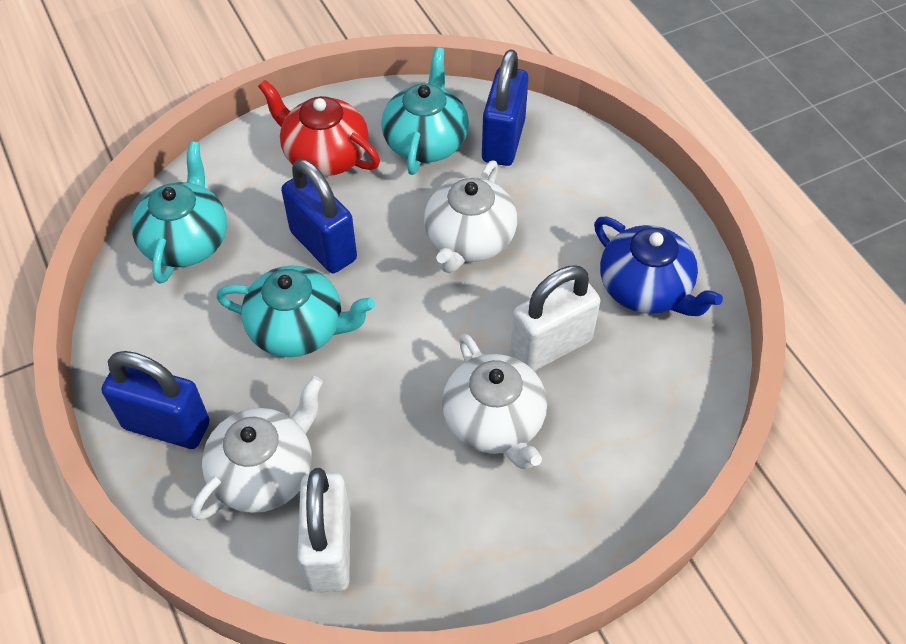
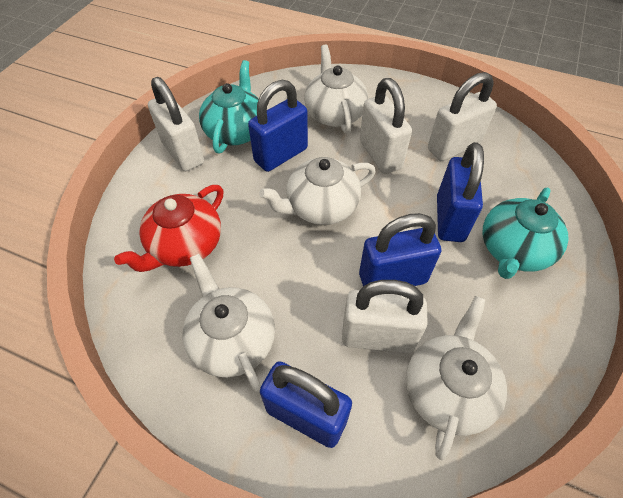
blue padlock: [101,351,210,449] [281,159,357,273] [482,49,529,166] = 3 -> [248,80,308,172] [260,361,352,448] [359,213,441,286] [437,142,484,242] = 4
blue teapot: [594,217,723,316] = 1 -> none = 0
turquoise teapot: [131,142,227,284] [216,265,375,357] [381,47,469,175] = 3 -> [199,60,259,153] [483,187,569,279] = 2
white padlock: [297,468,350,592] [510,266,600,371] = 2 -> [148,77,204,171] [342,280,428,353] [360,78,412,174] [428,72,497,161] = 4
white teapot: [191,376,323,520] [424,160,517,273] [442,334,547,469] = 3 -> [182,254,275,393] [259,157,376,225] [304,45,368,134] [406,296,507,460] = 4

